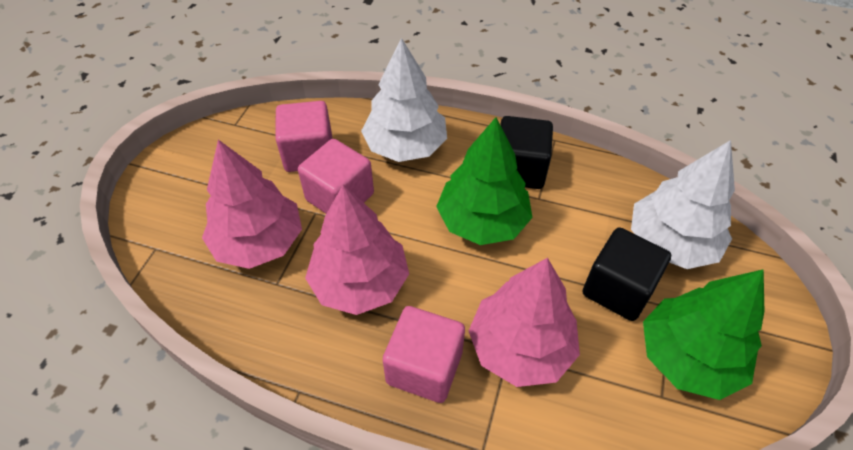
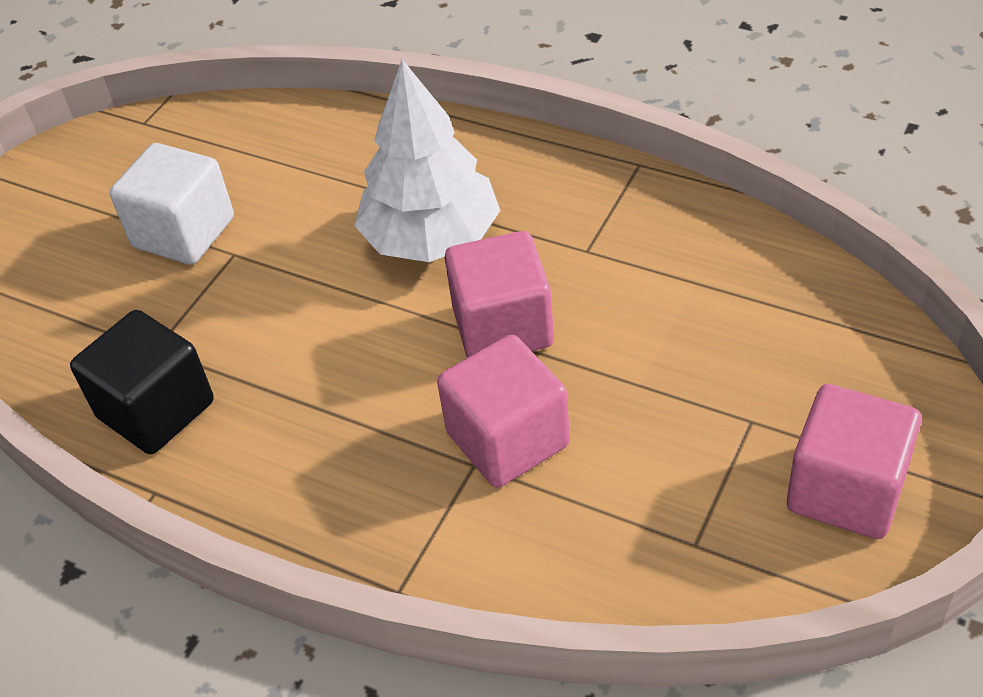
black cube: [500,116,553,189] [583,227,671,321] = 2 -> [70,310,214,454] = 1
green tree: [436,117,533,245] [643,269,764,400] = 2 -> none = 0
pink tree: [202,140,302,269] [305,185,409,315] [469,258,580,387] = 3 -> none = 0
white cube: none = 0 -> [110,143,234,265] = 1
white tree: [361,38,447,162] [631,140,735,269] = 2 -> [354,59,500,262] = 1

